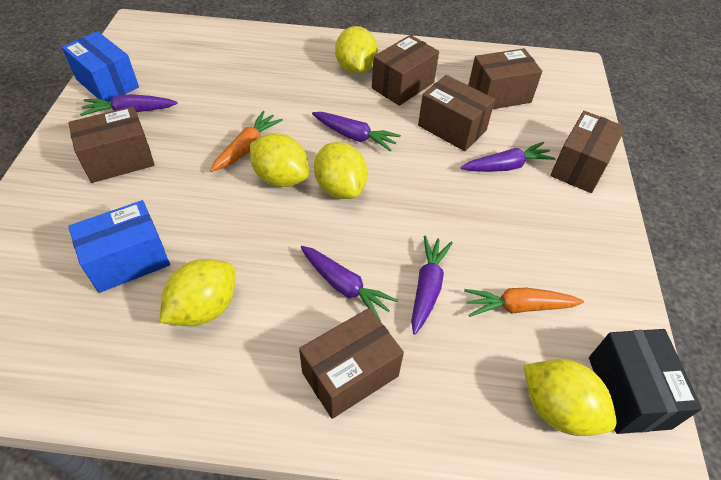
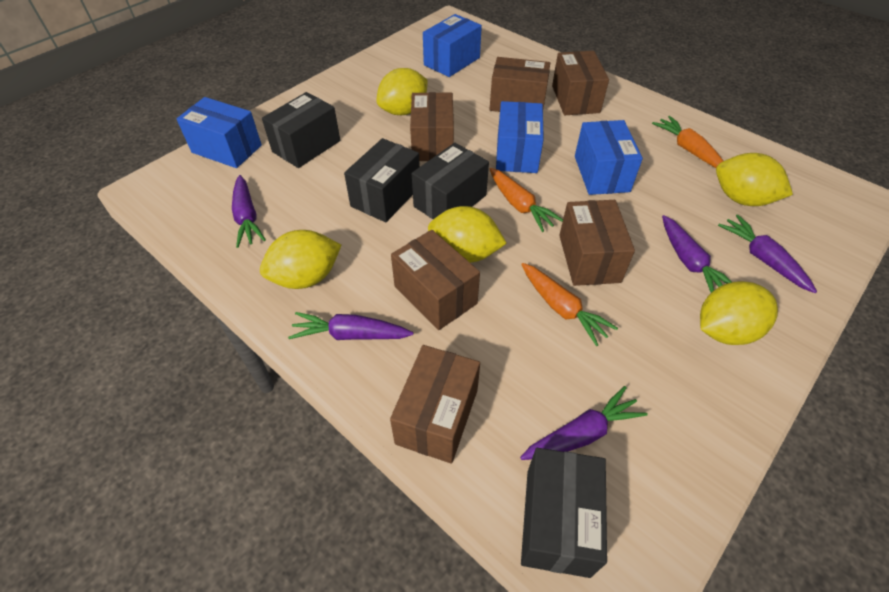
black box: [589,329,702,434] = 1 -> [262,92,340,168] [344,138,420,222] [412,143,489,219] [521,448,607,578] = 4
blue box: [62,31,139,102] [68,200,170,293] = 2 -> [177,97,262,168] [423,14,482,77] [496,101,544,173] [575,120,643,195] = 4
orange carrot: [210,111,283,172] [464,287,584,317] = 2 -> [490,168,563,232] [521,263,618,346] [652,116,723,168] = 3

